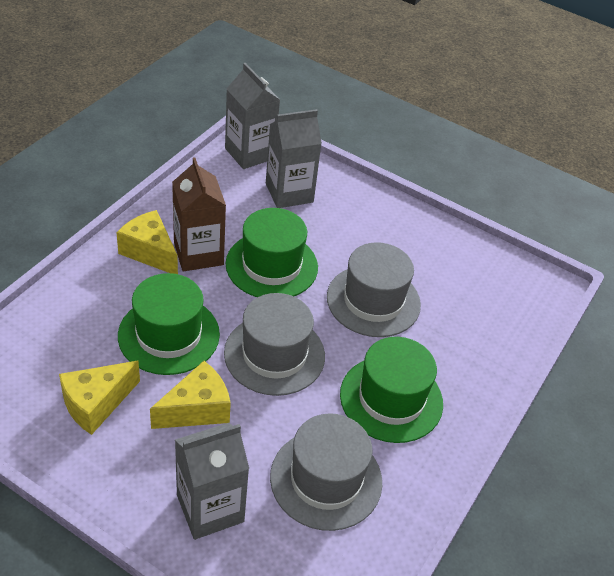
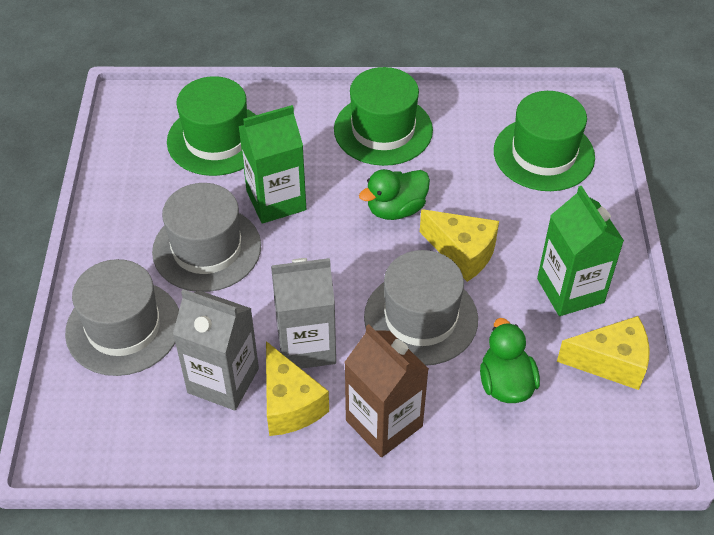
green carton: none = 0 -> [238,105,306,224] [537,186,624,316] = 2
green duck: none = 0 -> [359,169,430,220] [480,318,540,403] = 2
grey carton: [175,423,249,540] [225,63,280,169] [266,109,322,208] = 3 -> [173,289,259,410] [271,258,336,369] = 2

